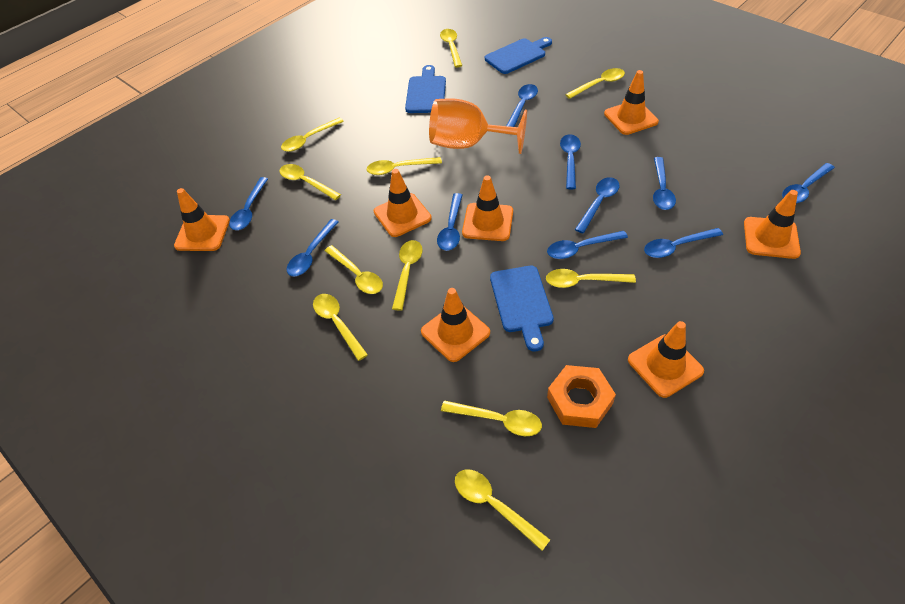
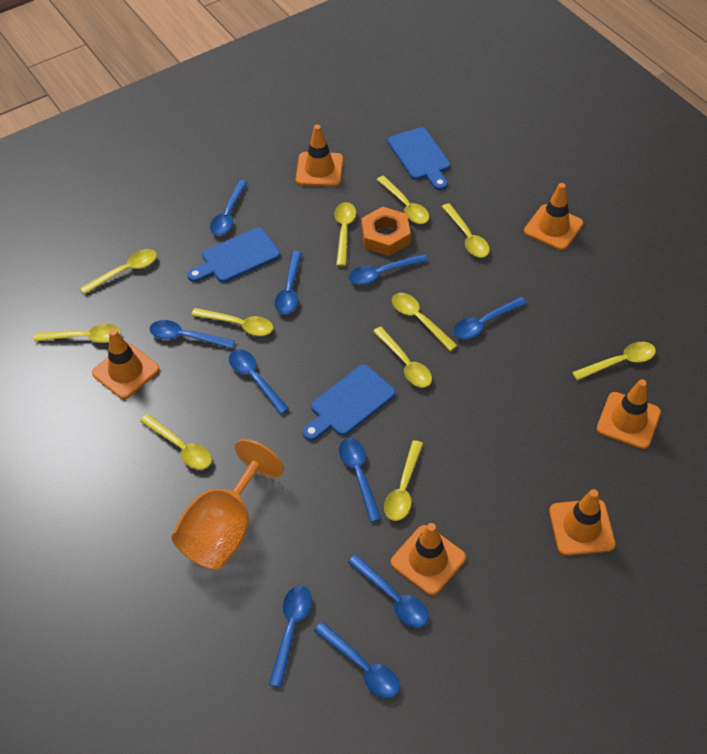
orange traffic cone: [174,188,230,251] [374,169,432,237] [421,288,490,362] [462,175,513,241] [604,70,659,135] [628,321,704,398] [744,190,801,259] = 7 -> [92,329,160,399] [296,125,343,187] [391,523,466,596] [524,183,583,250] [549,489,616,556] [597,379,661,449] = 6

